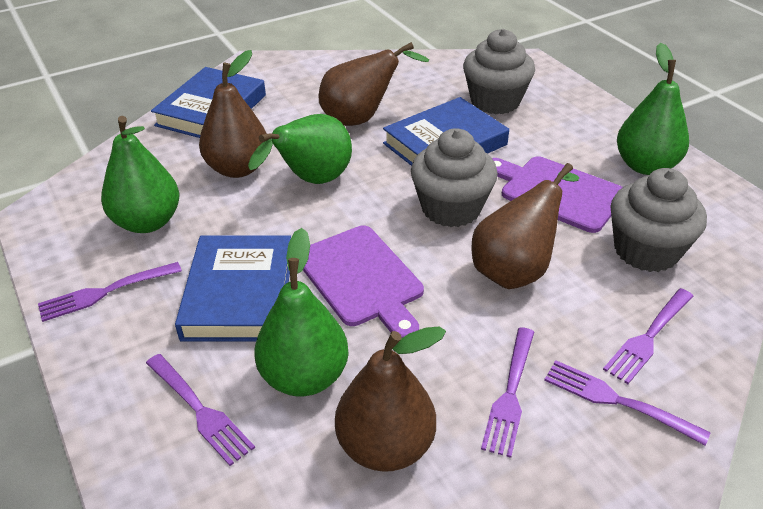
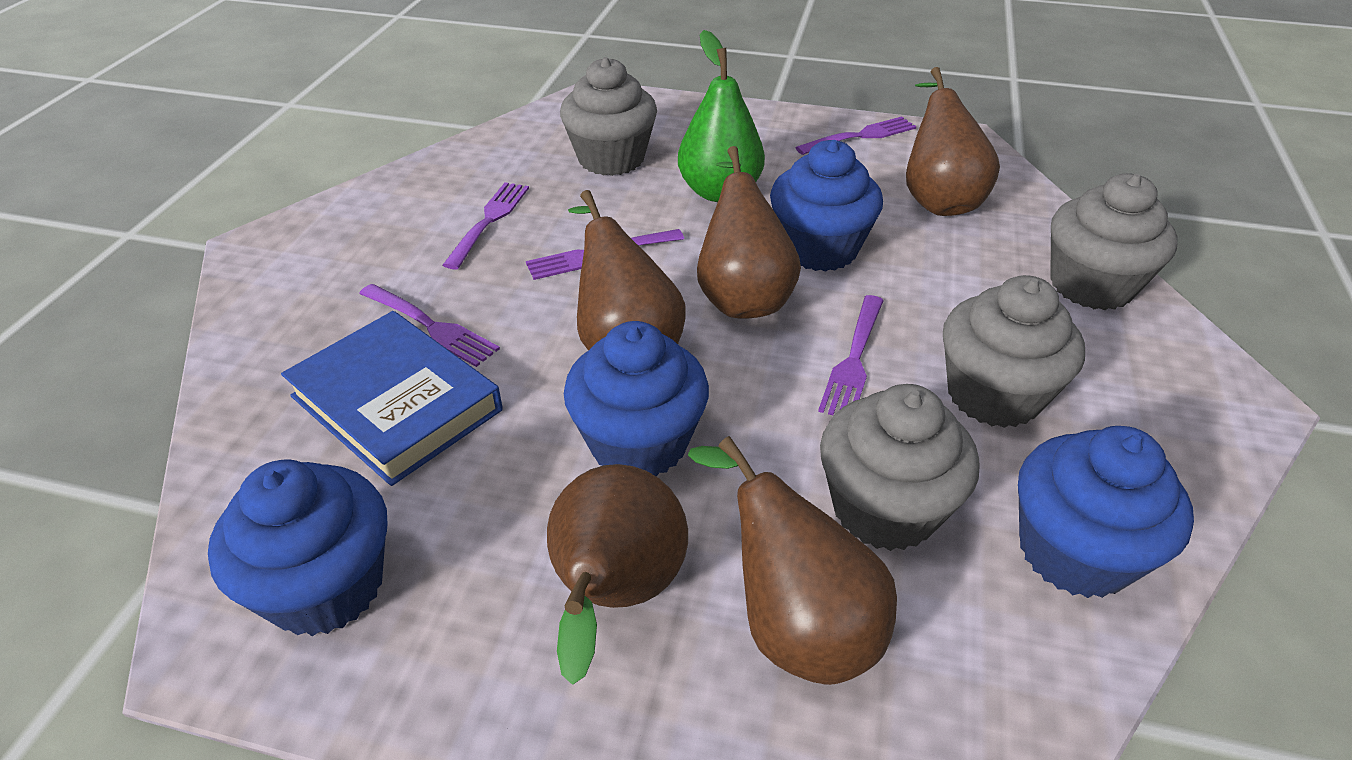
blue book: [151,67,266,138] [175,235,291,342] [383,97,509,166] = 3 -> [281,311,503,486] = 1
blue cupcake: none = 0 -> [208,459,388,636] [564,321,709,476] [770,140,883,272] [1018,426,1194,598] = 4
brown pear: [199,50,267,178] [319,42,429,126] [335,326,446,472] [471,163,580,289] = 4 -> [547,464,688,685] [568,190,686,350] [688,436,897,685] [697,146,801,319] [906,67,1000,216] = 5
green pear: [101,116,179,233] [248,114,352,184] [254,228,349,396] [617,43,689,175] = 4 -> [678,30,765,202] = 1
grey cupcake: [411,128,498,227] [463,29,535,114] [610,168,707,272] = 3 -> [560,57,657,176] [820,384,979,551] [943,275,1085,428] [1050,173,1178,310] = 4
purple cutting board: [303,225,424,338] [492,156,623,233] = 2 -> none = 0

